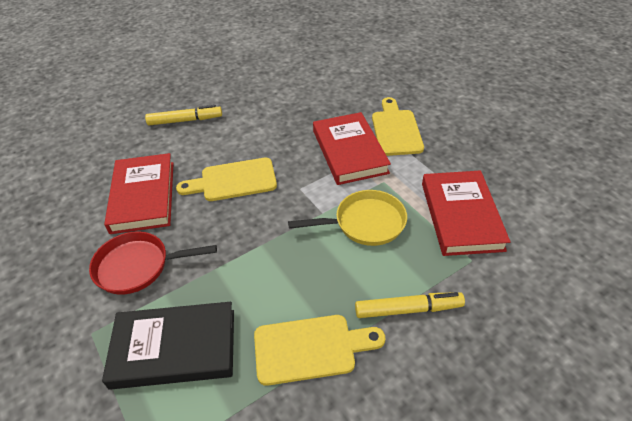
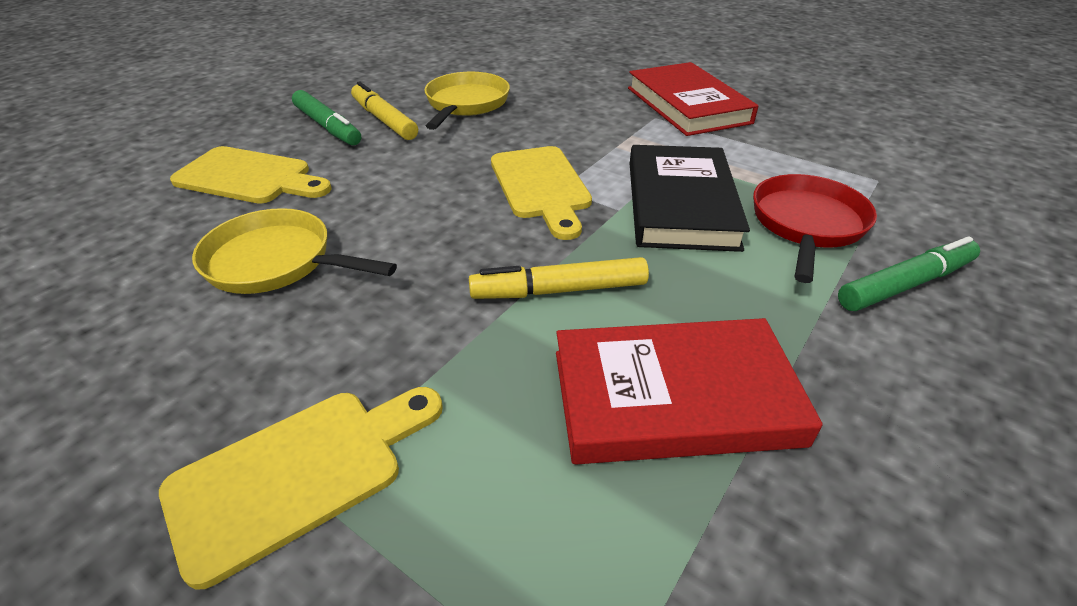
green marker: none = 0 -> [292,90,361,145] [838,236,980,311] = 2
red book: [104,153,174,234] [313,112,391,185] [422,170,511,256] = 3 -> [556,318,823,464] [628,62,758,136] = 2
yellow pan: [288,190,407,246] = 1 -> [192,208,397,294] [424,72,510,130] = 2

